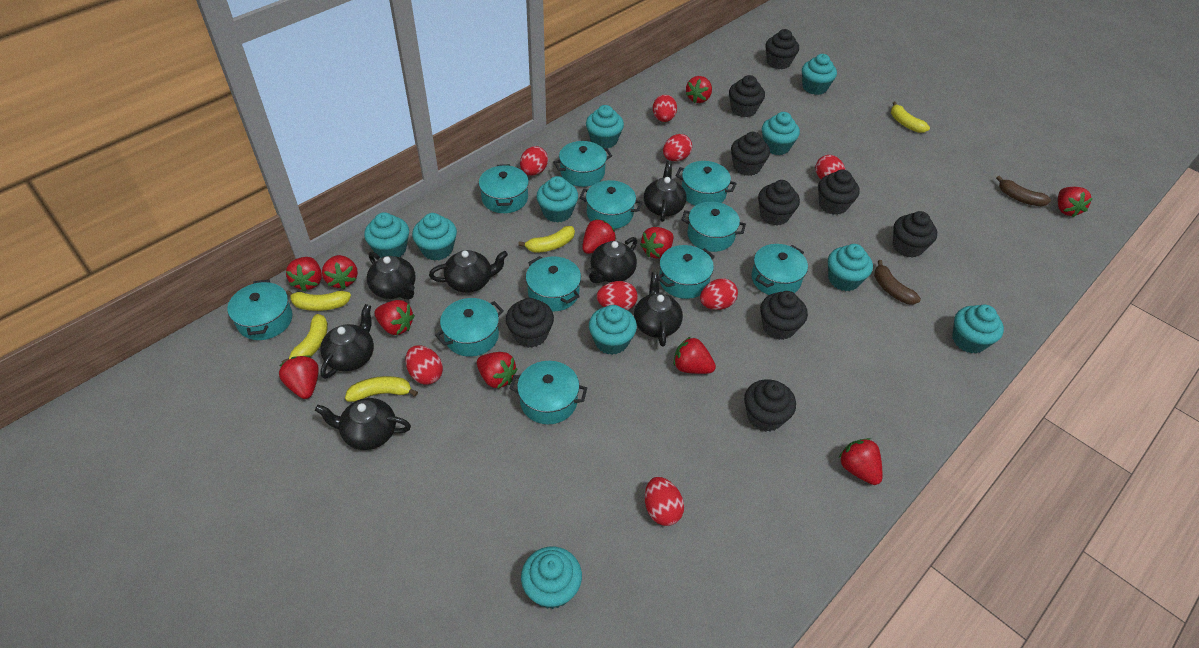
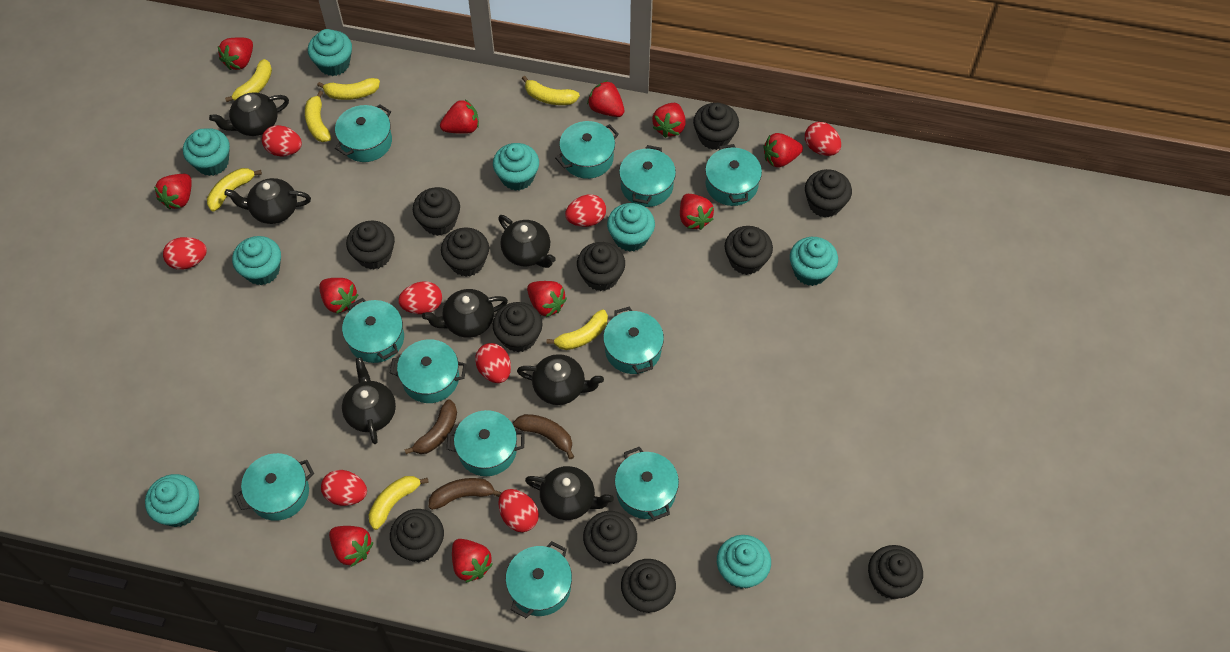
black cupcake: [506,298,554,348] [729,75,765,117] [731,132,770,176] [744,379,796,432] [758,180,800,226] [760,291,808,340] [765,29,799,69] [818,169,860,215] [893,211,937,258] = 9 -> [346,221,395,270] [390,509,444,562] [413,187,460,236] [441,227,489,277] [493,302,543,352] [577,242,625,291] [583,511,637,564] [621,559,676,613] [693,103,739,150] [725,226,773,275] [805,169,852,218] [868,545,923,599] = 12
brown banana: [874,260,921,305] [996,176,1051,207] = 2 -> [404,399,457,454] [429,478,502,510] [513,414,574,460] = 3
turquoise cupcake: [364,212,409,258] [412,213,457,260] [521,546,582,609] [536,176,578,222] [586,105,624,148] [589,305,637,355] [762,112,800,155] [802,54,837,95] [828,244,873,291] [952,305,1004,353] = 10 -> [145,474,199,527] [183,128,230,176] [232,236,281,285] [308,29,352,76] [493,143,539,191] [607,203,655,252] [717,535,771,589] [790,237,838,286] = 8
yellow banana: [282,314,328,363] [286,290,351,311] [345,376,418,402] [518,226,575,253] [891,102,930,133] = 5 -> [207,168,262,211] [225,59,272,102] [305,91,331,142] [317,78,380,100] [369,476,429,530] [522,76,580,105] [547,309,608,350] = 7

